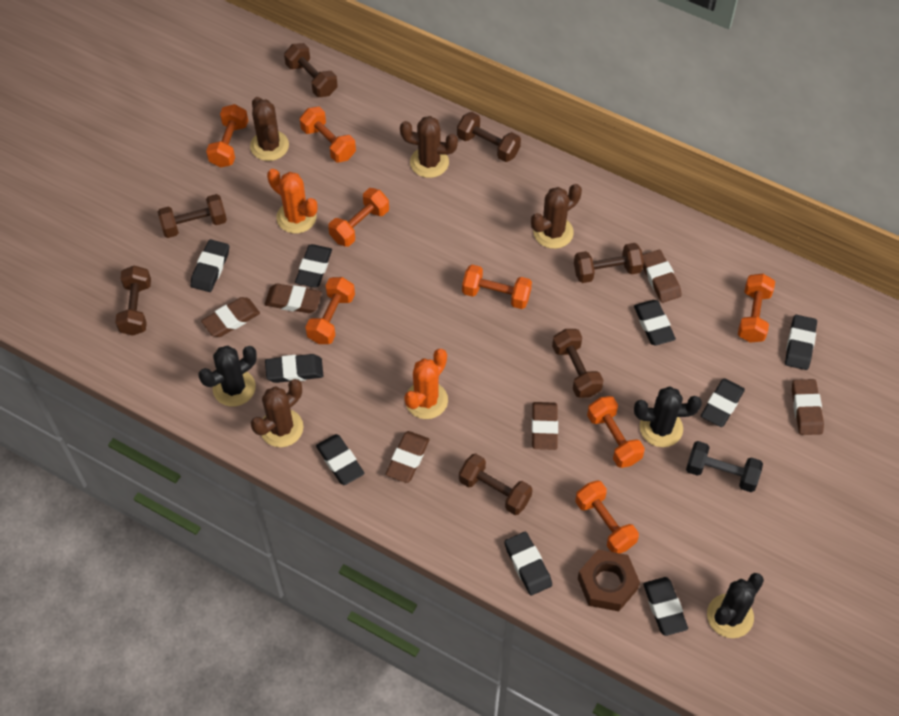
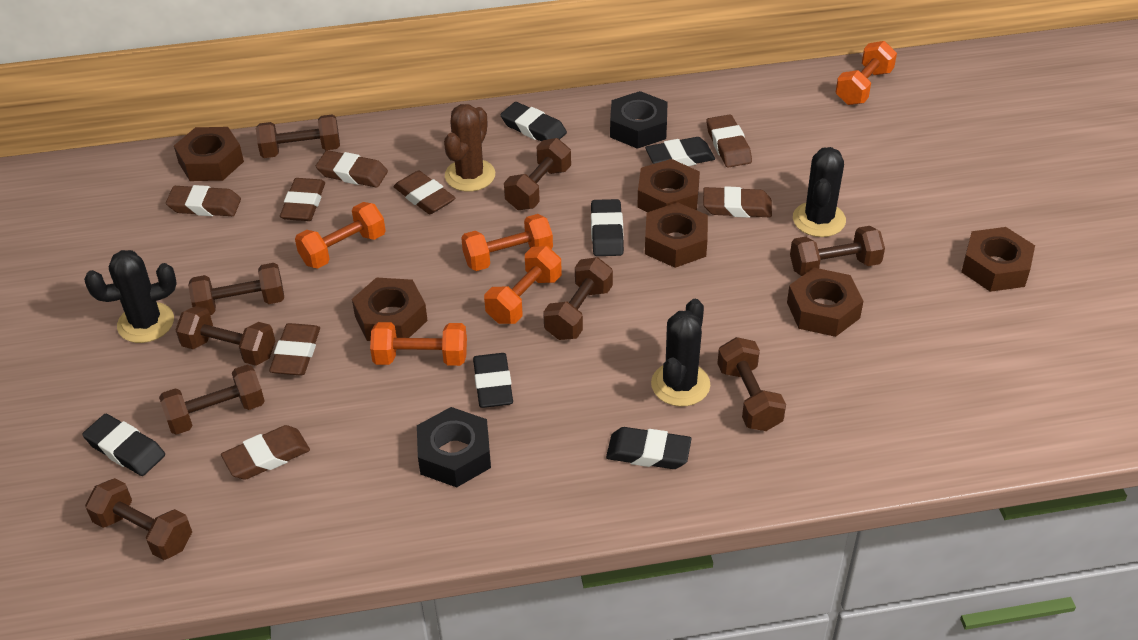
black dumbbell: [686,441,763,492] = 1 -> none = 0
black eraser: [190,239,229,292] [265,354,323,383] [295,244,332,288] [316,434,365,485] [504,532,552,595] [634,300,676,346] [643,577,688,636] [701,378,745,427] [785,315,817,370] = 9 -> [82,414,165,476] [473,353,513,408] [500,102,567,141] [591,199,624,256] [606,427,691,469] [645,137,715,166] = 6
black nut: none = 0 -> [417,407,491,487] [610,91,668,149] = 2
brown cactus: [250,97,289,161] [251,379,303,447] [400,116,458,178] [531,184,582,249] = 4 -> [444,104,495,192] = 1
brown dumbbell: [115,266,151,336] [158,194,227,238] [284,43,338,97] [457,112,521,162] [459,454,532,515] [552,329,604,398] [574,243,644,283] = 7 -> [85,478,192,560] [159,365,265,435] [176,306,275,366] [188,263,284,315] [256,115,340,158] [504,138,571,210] [543,257,613,340] [717,337,786,431] [790,226,885,276] = 9
brown eraser: [201,297,260,337] [265,284,322,313] [385,431,430,483] [532,402,558,450] [643,250,682,303] [792,379,824,435] = 6 -> [166,185,241,216] [221,425,310,480] [269,323,320,376] [280,178,325,221] [316,150,388,188] [393,170,455,214] [703,186,772,218] [707,114,752,168] = 8
brown nut: [578,550,640,611] = 1 -> [174,127,244,181] [352,278,428,341] [637,159,700,212] [645,202,708,268] [787,268,863,337] [961,227,1035,292] = 6
orange cactus: [267,169,317,233] [404,349,448,419] = 2 -> none = 0
orange dumbbell: [206,104,248,168] [300,107,356,163] [305,277,355,344] [328,188,389,247] [462,265,532,309] [575,480,639,553] [587,396,645,468] [738,274,775,342] = 8 -> [295,202,386,269] [370,322,467,366] [461,214,553,271] [484,246,562,324] [836,41,897,105] = 5

